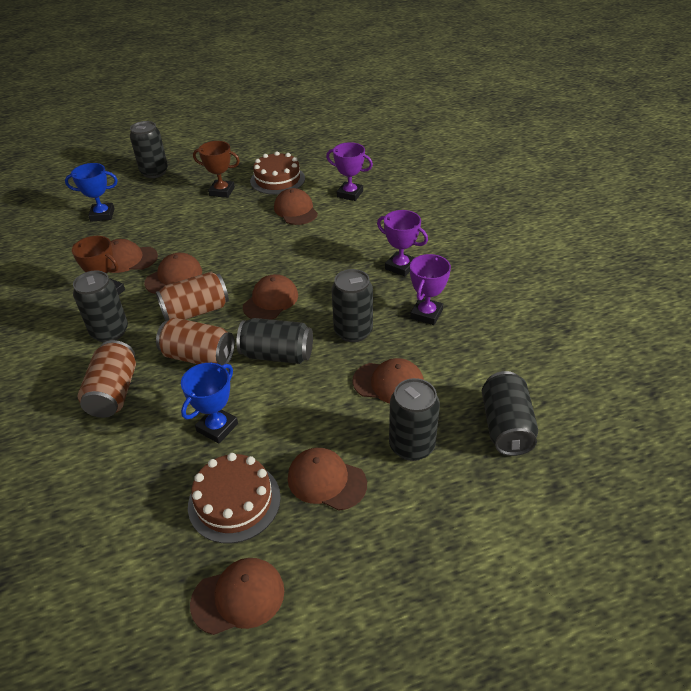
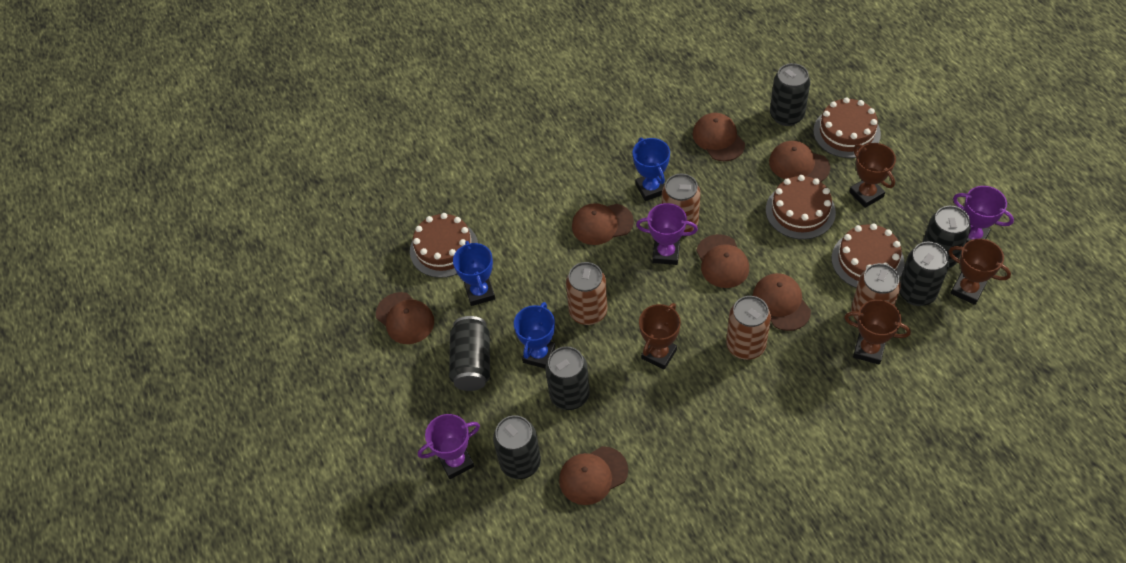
blue trophy: [65,163,118,222] [181,363,238,443] = 2 -> [453,241,495,306] [514,302,556,369] [632,138,670,201] = 3
brown cake: [188,453,281,544] [250,151,305,195] = 2 -> [410,213,478,278] [766,175,836,239] [813,97,881,158] [831,224,905,288] = 4
brown can: [77,340,136,418] [156,272,229,321] [156,318,235,365] = 3 -> [566,262,607,325] [662,174,700,232] [726,296,771,360] [851,263,901,321] = 4
brown trophy: [72,236,125,295] [193,141,240,198] = 2 -> [639,303,681,370] [844,300,911,365] [849,143,896,208] [948,239,1011,305] = 4

